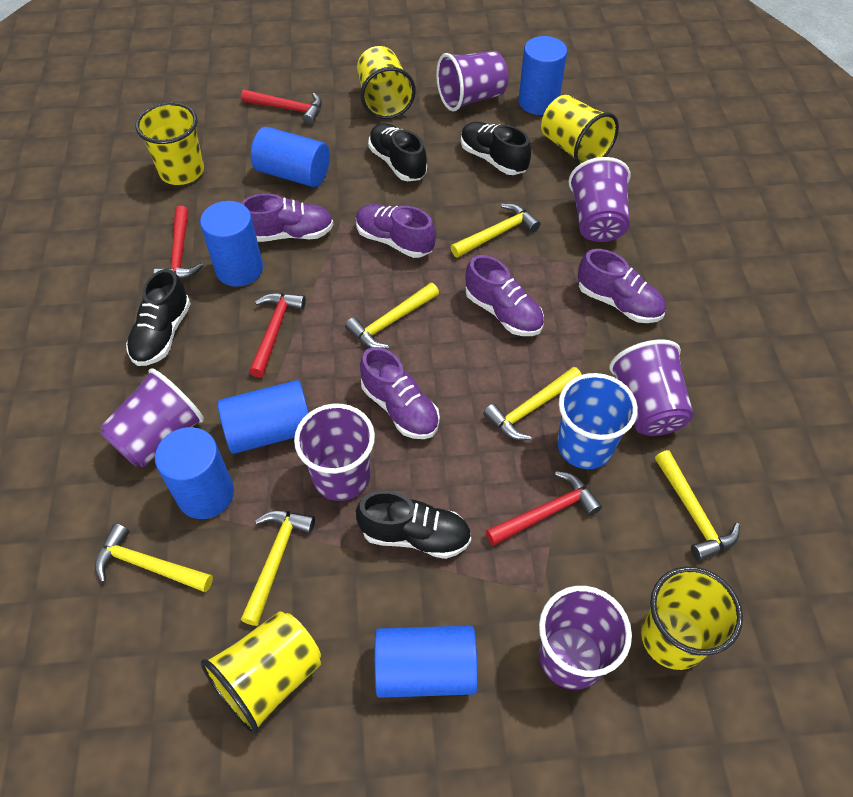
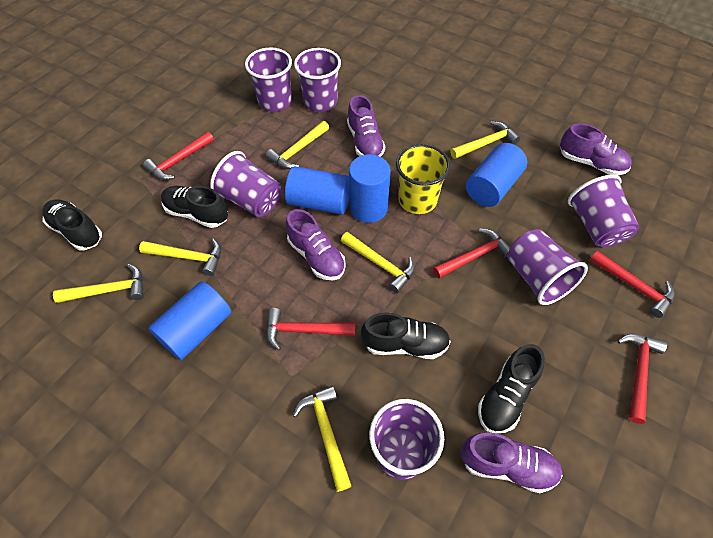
blue cup: [557,373,638,469] = 1 -> none = 0
blue cylinder: [155,427,234,519] [200,201,263,287] [217,380,309,454] [251,127,330,187] [374,625,478,698] [519,36,567,115] = 6 -> [148,281,231,360] [285,166,350,215] [349,154,391,223] [466,143,527,207] = 4
purple shoe: [241,193,334,242] [356,204,436,258] [360,347,440,439] [466,255,544,336] [578,249,666,323] = 5 -> [286,209,346,280] [347,95,385,157] [460,432,563,493] [560,123,632,175] = 4
red hammer: [154,206,203,280] [241,90,322,125] [249,293,306,378] [486,471,602,546] = 4 -> [143,132,214,180] [267,308,355,350] [433,228,511,278] [590,250,674,318] [617,334,667,424] = 5
yellow cup: [136,102,204,185] [201,611,321,734] [357,46,416,119] [541,95,619,165] [641,566,743,670] = 5 -> [396,144,450,214] = 1

